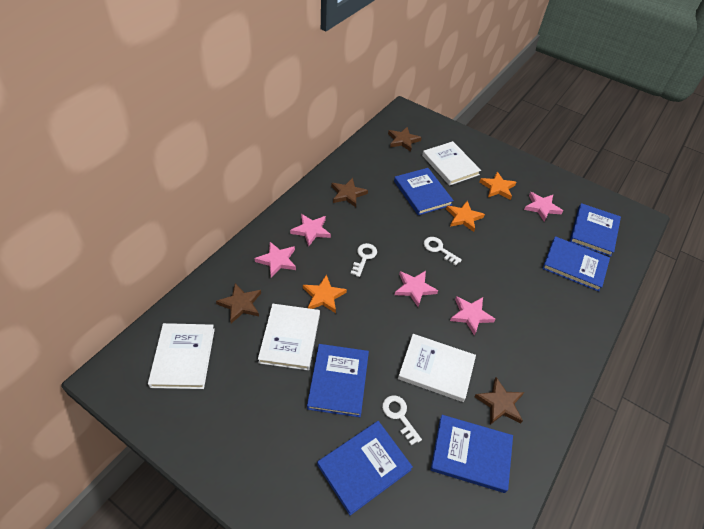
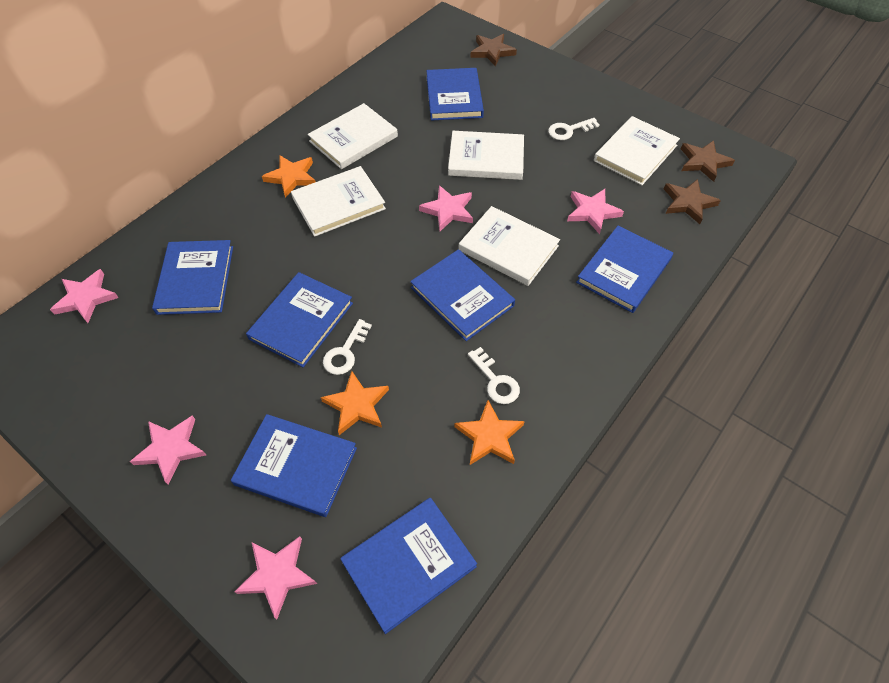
blue book: [307,344,369,417] [317,421,413,516] [394,168,454,215] [430,415,513,493] [542,236,610,292] [570,203,621,257] = 6 -> [152,240,233,315] [231,414,357,517] [246,272,353,367] [340,498,477,634] [410,249,515,341] [427,68,484,121] [576,225,673,313] = 7
brown star: [216,283,261,323] [331,178,368,207] [388,127,422,152] [475,377,524,425] = 4 -> [470,34,517,67] [664,179,721,224] [681,140,735,182] = 3
white book: [148,323,215,389] [258,304,320,370] [398,334,476,402] [422,141,481,186] = 4 -> [291,166,386,237] [308,103,398,169] [448,131,524,180] [459,206,560,286] [594,116,680,185] = 5

